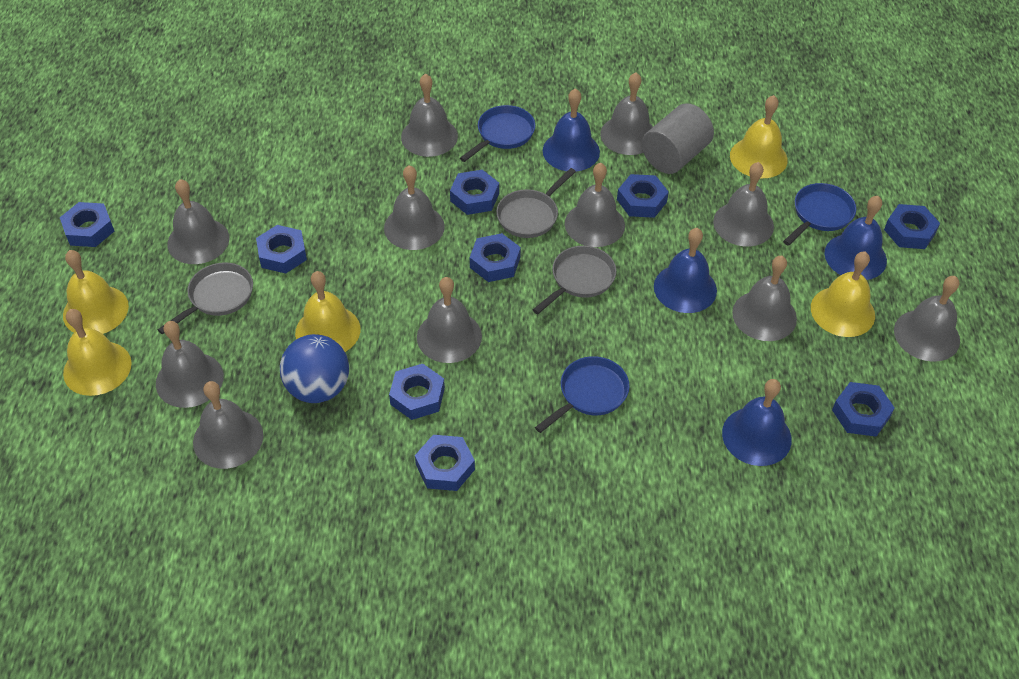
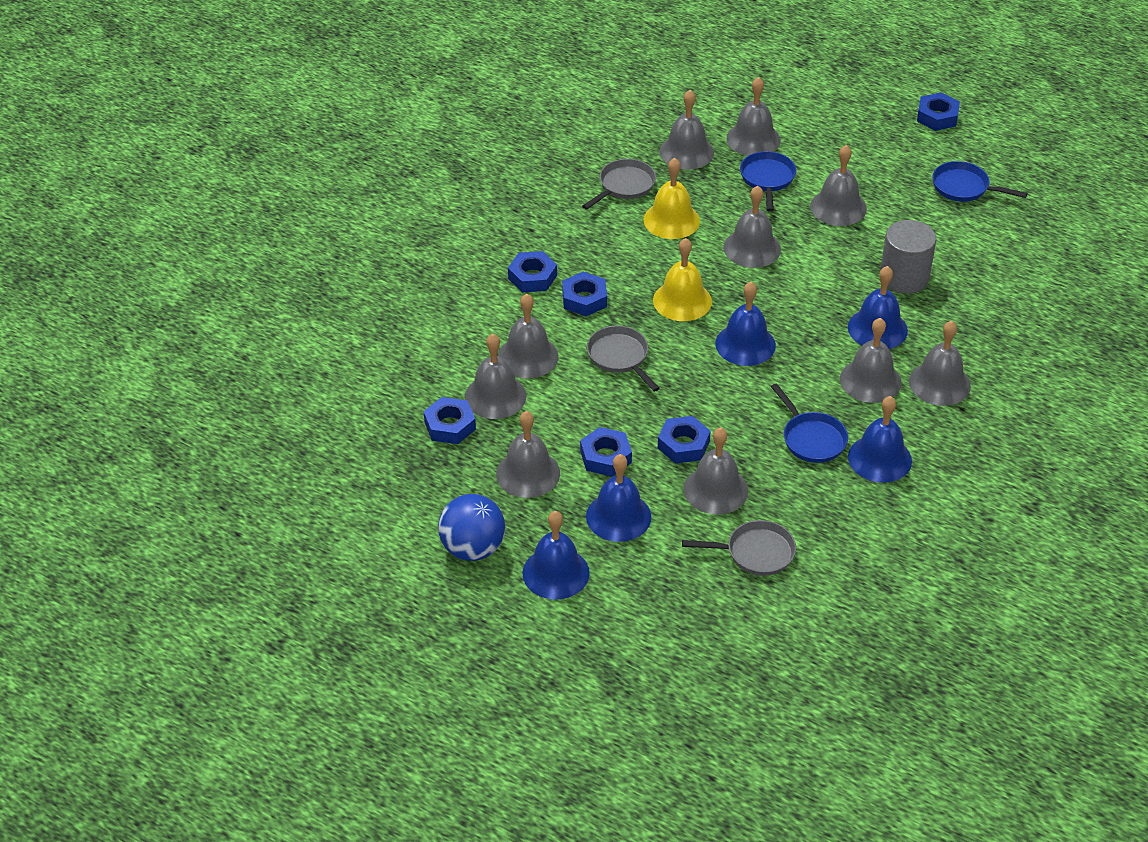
blue bell: [543,88,600,171] [654,228,717,313] [722,379,792,466] [825,196,887,280] = 4 -> [523,511,590,600] [586,454,651,542] [715,282,776,366] [848,266,908,349] [848,396,912,483] = 5
blue nut: [60,202,114,247] [256,225,307,274] [389,364,445,420] [415,435,475,491] [450,170,499,215] [470,233,521,282] [617,174,669,218] [832,382,895,437] [884,204,940,249] = 9 -> [424,397,476,444] [508,251,557,292] [562,272,607,316] [580,427,632,476] [658,416,711,464] [917,93,960,131] = 6
grey bell: [156,321,224,408] [167,179,230,264] [193,381,263,469] [384,165,445,250] [401,74,458,157] [417,277,482,363] [565,163,625,247] [600,72,653,155] [713,162,774,246] [732,256,797,341] [894,276,960,362] = 11 -> [465,334,526,419] [496,411,560,498] [498,294,558,378] [660,90,714,170] [684,427,748,514] [723,185,781,268] [726,77,781,156] [810,145,867,226] [840,318,901,403] [909,321,971,406] = 10
yellow bell: [63,250,129,334] [63,309,132,396] [295,271,360,352] [730,95,788,178] [811,252,875,337] = 5 -> [643,158,700,239] [653,238,712,321] = 2

